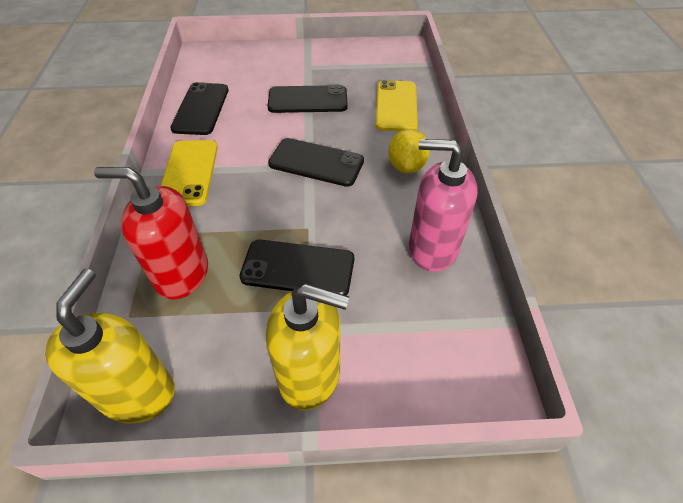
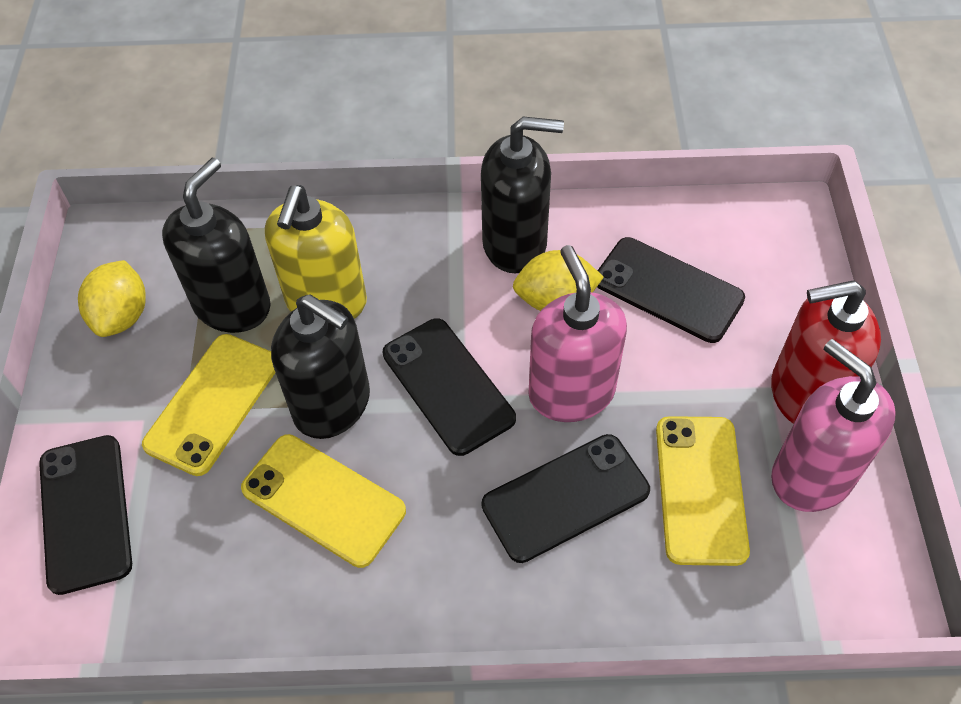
black soap dispenser: none = 0 -> [162,158,271,333] [271,294,370,439] [481,117,564,273] = 3
pink soap dispenser: [409,139,478,272] = 1 -> [528,245,627,422] [771,339,896,512] = 2
yellow lemon: [388,129,430,174] = 1 -> [78,260,146,337] [513,250,604,311] = 2
yellow phone: [161,140,218,206] [376,80,418,131] = 2 -> [142,334,276,476] [241,434,406,568] [656,416,750,566] = 3
yellow soap dispenser: [45,269,175,424] [266,284,349,411] = 2 -> [265,185,367,319] = 1

